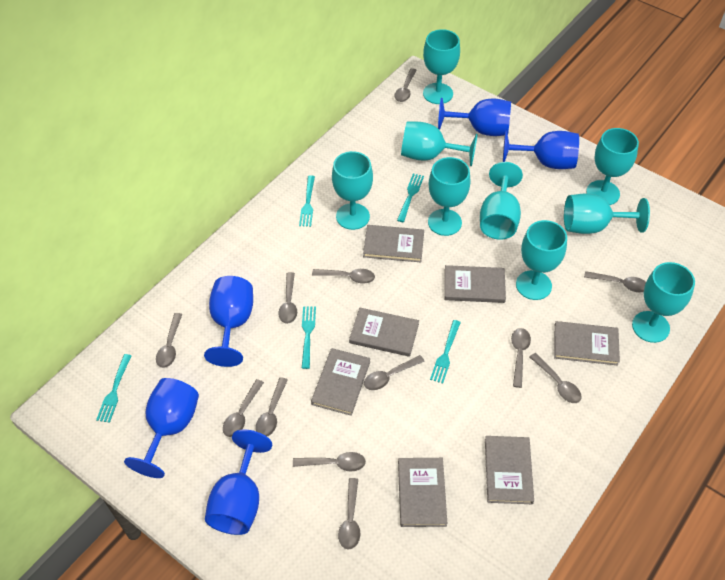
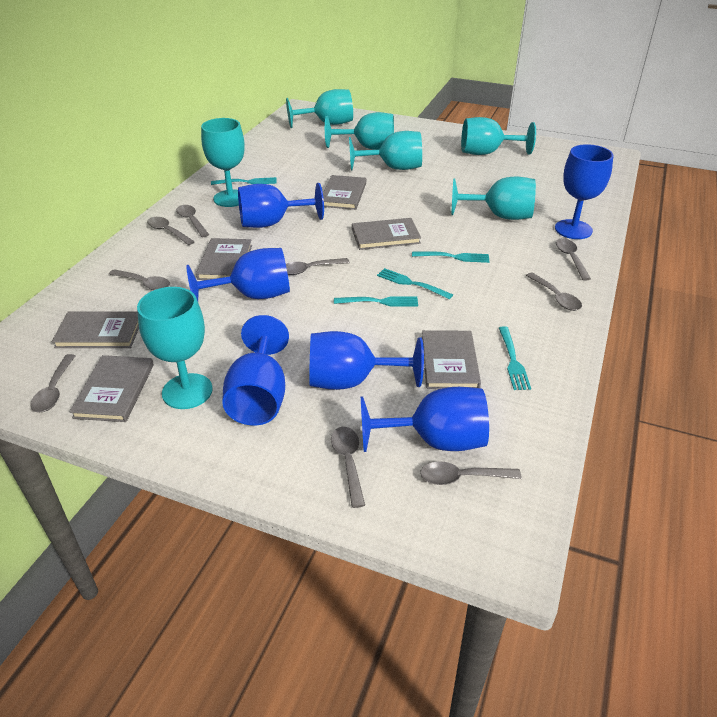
blue goblet: [124,378,199,478] [204,276,253,367] [205,430,272,535] [438,98,511,136] [503,130,579,169] = 5 -> [186,248,290,301] [222,315,289,426] [238,183,324,228] [309,331,424,390] [361,387,489,452] [555,144,613,239] = 6
grey book: [311,348,370,416] [349,308,419,357] [363,225,424,262] [398,458,447,527] [444,265,506,303] [485,436,534,504] [554,321,620,366] = 7 -> [52,311,139,348] [70,355,154,422] [196,238,252,280] [323,175,366,210] [352,218,421,250] [422,330,481,389] = 6
grey spoon: [156,313,182,368] [223,379,264,437] [256,377,288,436] [278,272,297,324] [293,452,366,472] [312,269,375,284] [338,478,360,550] [364,355,425,390] [394,68,417,102] [511,328,531,388] [530,353,582,403] [584,271,646,292] = 12 -> [30,354,75,412] [109,269,170,290] [147,217,195,245] [176,205,209,237] [286,258,350,275] [331,427,365,508] [420,462,522,485] [526,273,582,311] [556,238,591,281] = 9
turquoise goblet: [332,151,373,230] [401,121,478,166] [423,29,460,104] [428,157,470,236] [480,162,523,240] [516,220,567,300] [564,194,650,234] [586,128,639,205] [632,262,695,343] = 9 -> [137,287,213,409] [201,118,245,207] [286,89,353,128] [325,112,394,150] [349,131,422,170] [451,177,536,220] [461,117,536,155] = 7

